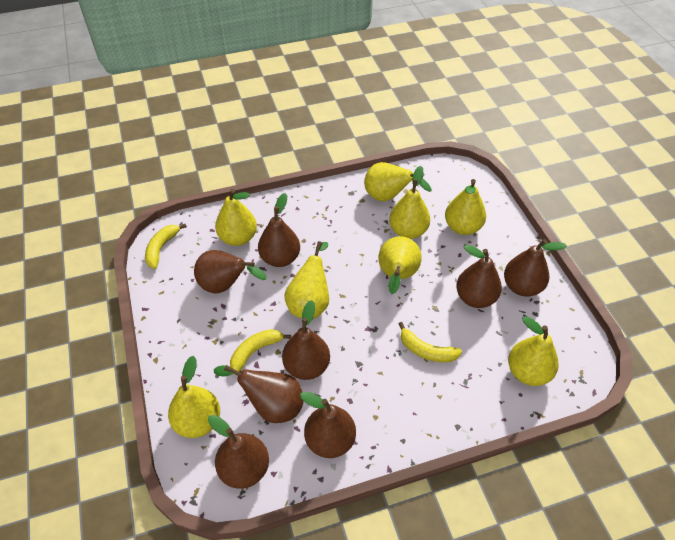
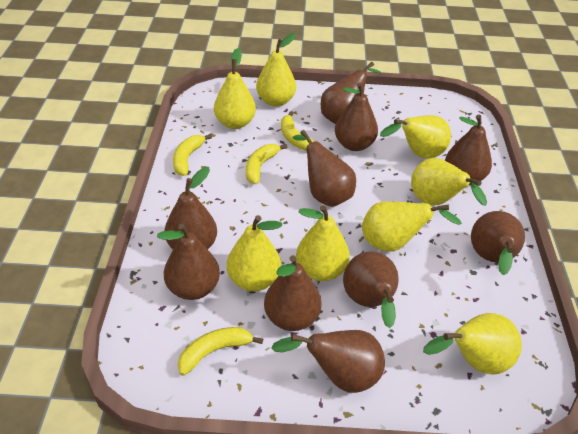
brown pear: [194,250,267,293] [208,415,269,489] [214,365,304,423] [258,193,300,267] [282,300,330,380] [300,392,356,458] [456,245,502,308] [504,239,567,297] = 8 -> [157,224,220,300] [165,167,217,249] [264,255,322,331] [271,330,385,393] [293,130,356,207] [321,62,381,124] [335,83,378,151] [343,251,399,328] [445,115,492,185] [471,211,525,275] = 10
yellow banana: [145,224,187,269] [230,329,291,375] [398,322,462,362] = 3 -> [173,134,212,176] [178,327,263,376] [246,144,288,184] [281,111,314,151] = 4

